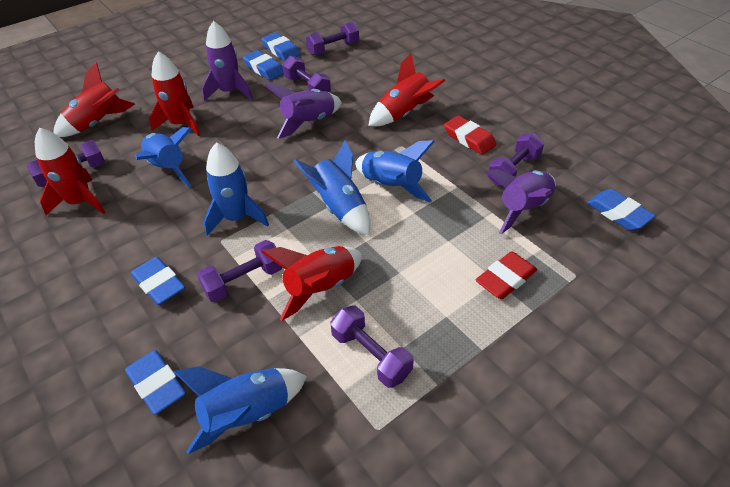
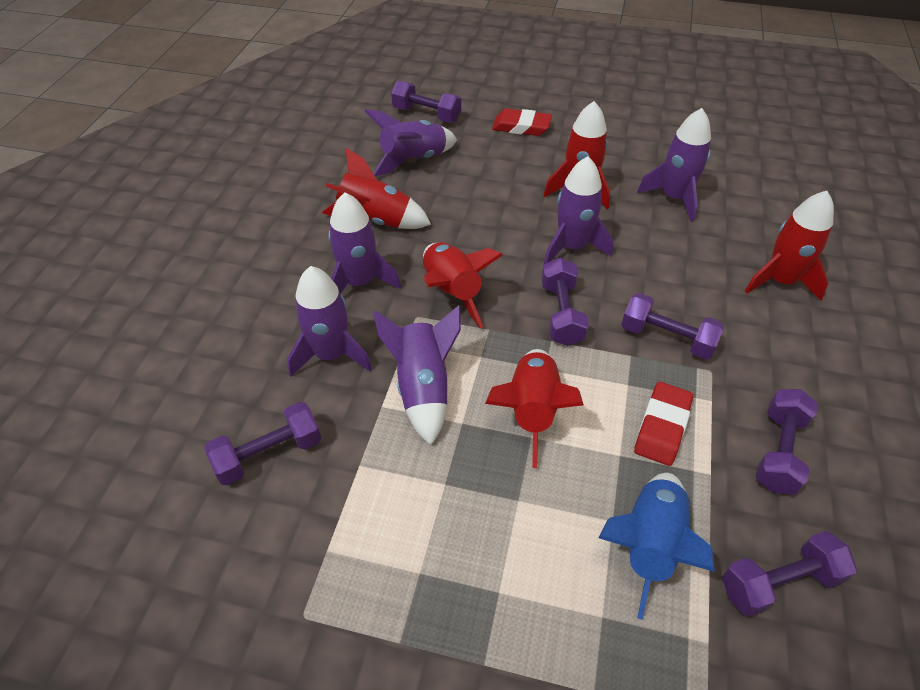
blue eraser: [125,350,186,415] [131,257,185,305] [243,50,284,80] [262,33,300,61] [587,189,656,230] = 5 -> none = 0
blue rocket: [135,127,192,187] [174,366,307,454] [204,143,269,236] [294,141,370,235] [355,140,435,203] = 5 -> [598,473,715,620] = 1
purple rocket: [202,21,253,101] [265,84,342,139] [485,169,556,234] = 3 -> [287,266,372,377] [328,192,401,294] [365,109,457,176] [373,305,461,445] [544,156,613,264] [637,108,711,222] = 6

